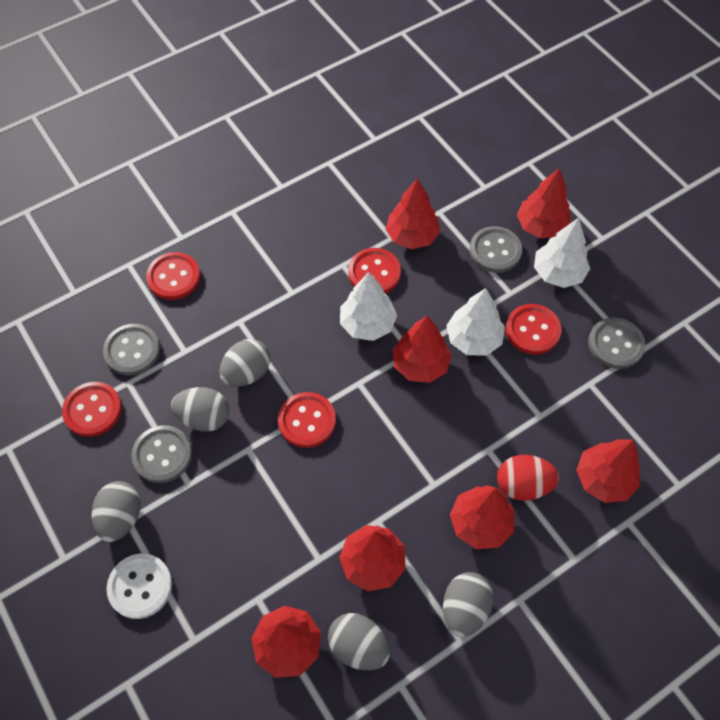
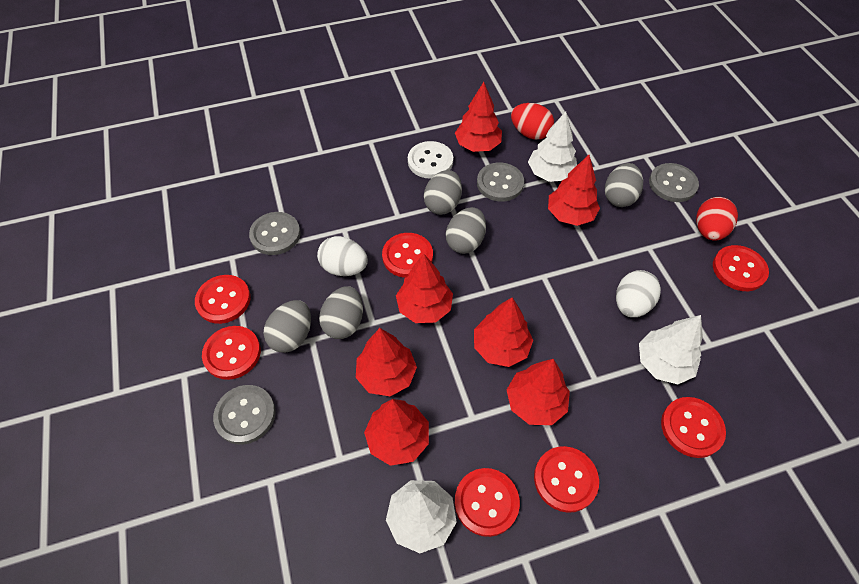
red button: [62,382,122,437] [146,252,200,300] [278,392,336,448] [348,248,401,293] [506,304,561,355] = 5 -> [195,275,251,324] [202,326,261,380] [382,233,433,278] [455,468,520,537] [534,446,599,513] [661,397,726,458] [713,245,769,291] = 7
red egg: [497,455,559,500] = 1 -> [511,103,554,140] [696,197,738,240] = 2
white egg: none = 0 -> [317,236,368,276] [616,270,661,317] = 2

